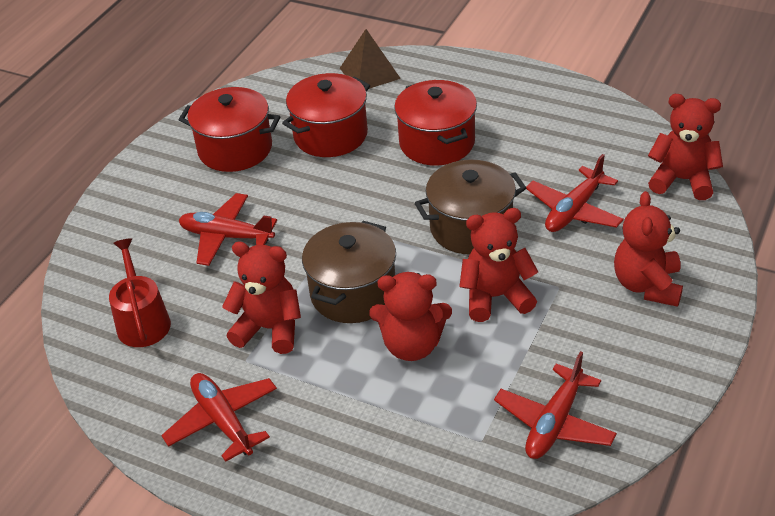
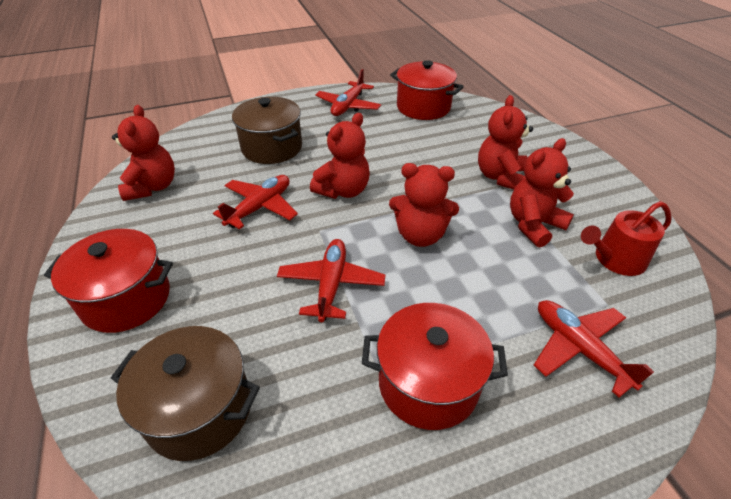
brown pyramid: [340,29,401,89] = 1 -> none = 0

